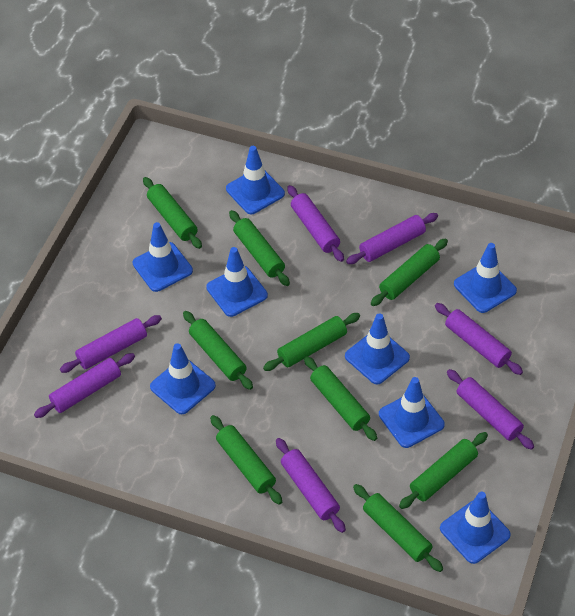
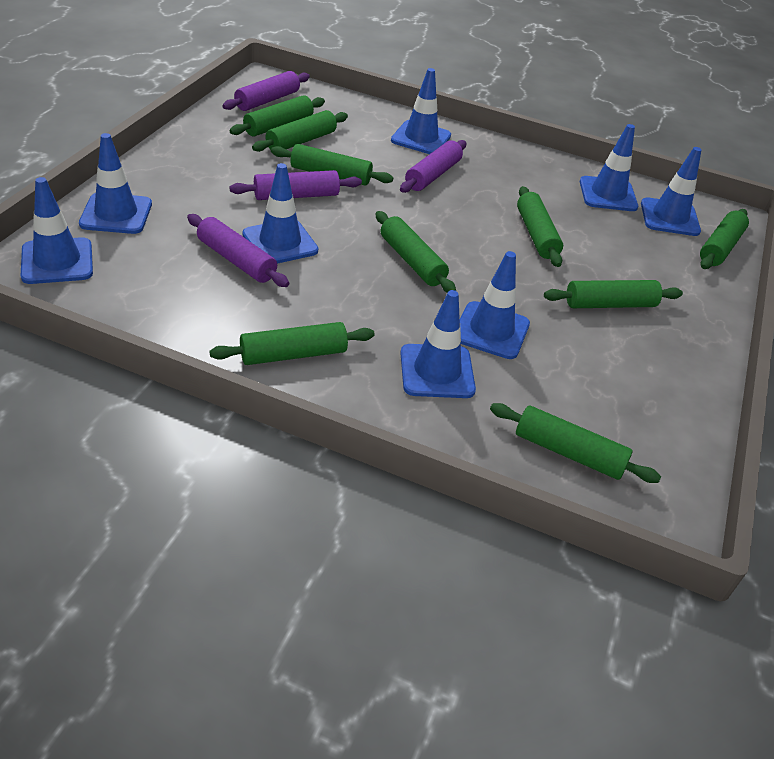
purple rolling pin: [34,353,135,418] [60,315,162,373] [276,438,346,533] [287,185,344,262] [346,213,438,264] [435,303,523,375] [447,369,534,450] = 7 -> [187,214,289,287] [222,71,310,111] [229,170,362,200] [400,140,466,193] = 4

